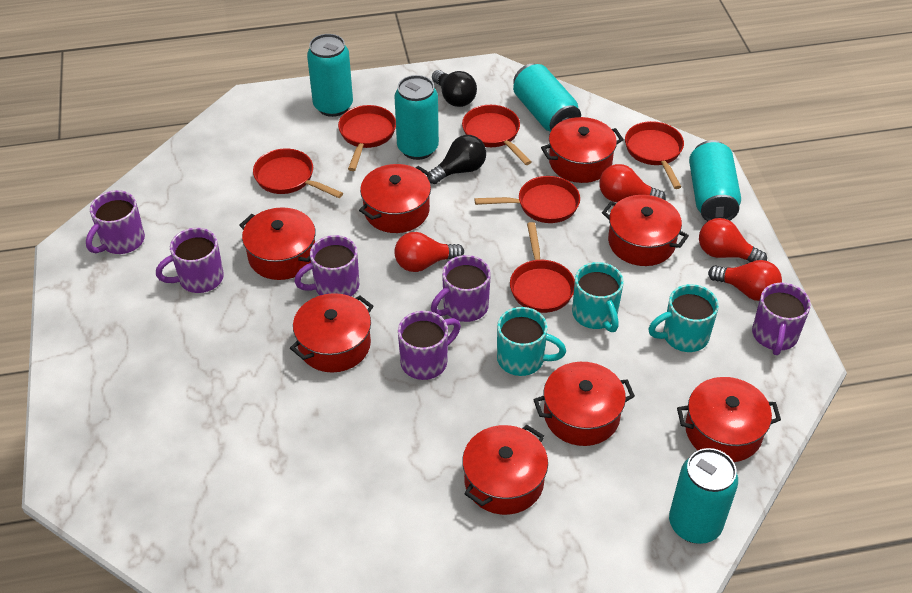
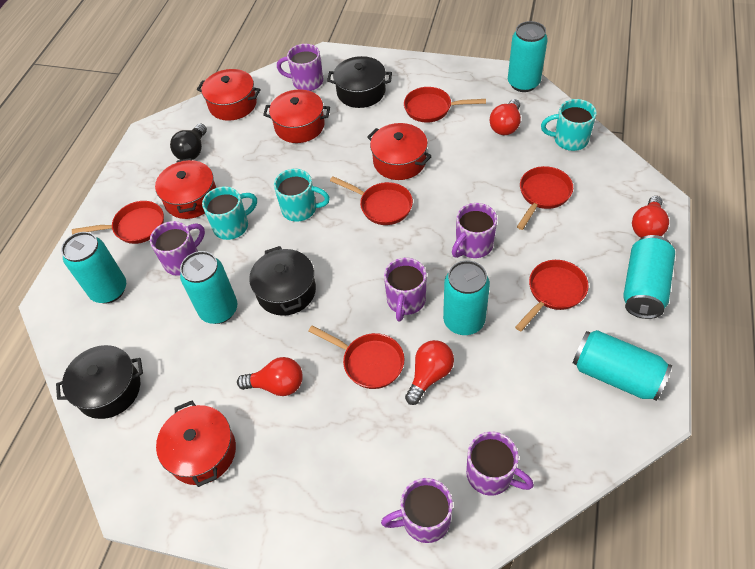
black light bulb: [429,135,486,184] [432,70,477,107] = 2 -> [170,124,207,160] = 1
black pot: none = 0 -> [56,345,143,419] [249,246,316,316] [327,56,392,108] = 3
red pot: [239,207,316,280] [290,293,374,372] [359,164,432,233] [462,425,548,515] [533,362,635,446] [541,117,624,183] [602,195,689,266] [677,377,781,462] = 8 -> [155,158,216,219] [156,401,236,487] [197,69,261,121] [263,89,330,143] [367,123,432,180] = 5
turquoise can: [307,34,353,117] [395,75,439,160] [513,64,581,132] [669,448,738,544] [689,140,741,221] = 5 -> [61,232,126,304] [180,251,238,324] [443,261,490,335] [508,21,548,92] [573,330,672,401] [623,235,675,319] = 6

